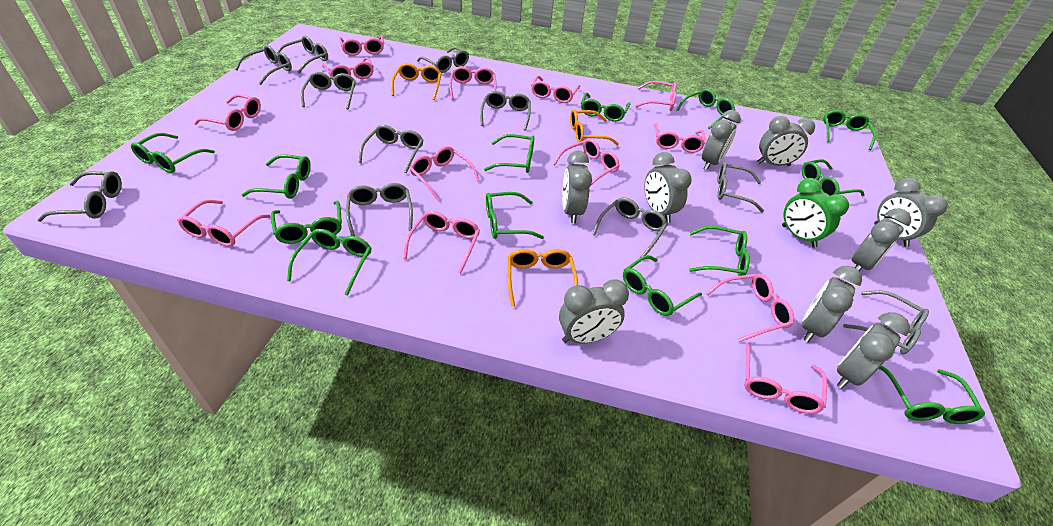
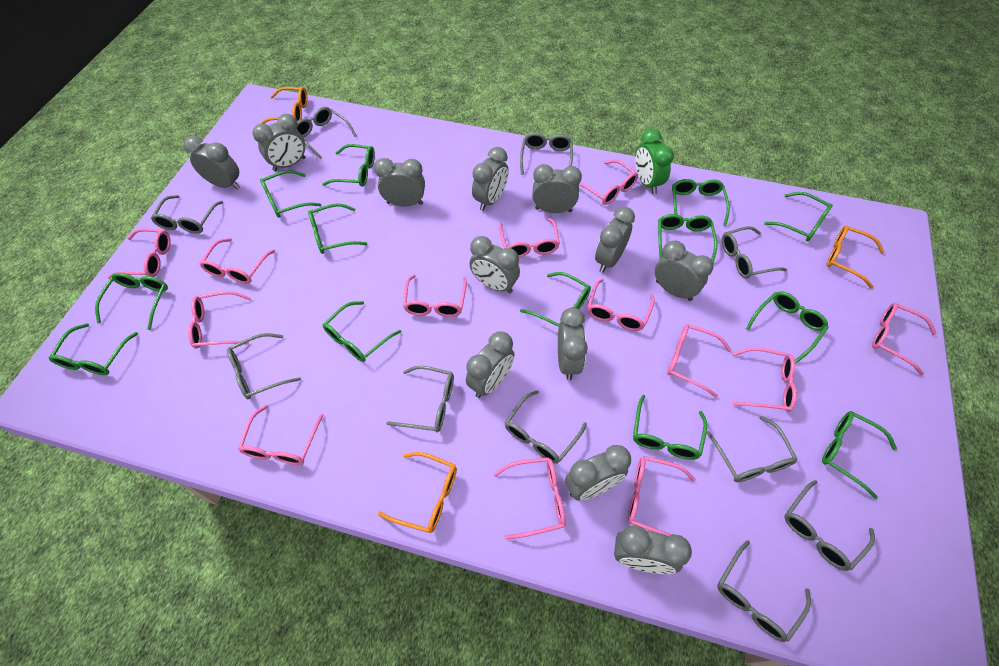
grey clock: [559,279,629,344] [562,151,592,223] [644,152,692,223] [702,110,741,170] [757,116,815,166] [802,266,862,342] [837,312,910,389] [852,208,911,271] [874,178,948,247] = 9 -> [184,136,240,190] [253,114,306,171] [374,158,425,206] [466,331,514,398] [469,236,520,293] [472,147,509,211] [532,164,582,213] [558,307,588,380] [565,445,631,500] [595,207,635,273] [614,525,692,574] [655,241,713,301] = 12
grey glasses: [37,171,122,222] [235,45,292,85] [277,36,328,73] [301,72,356,110] [346,183,413,236] [359,125,423,173] [417,47,469,73] [480,91,531,131] [592,197,668,258] [717,162,764,212] [843,290,929,355] = 11 -> [151,195,223,234] [227,333,301,399] [297,107,356,159] [386,366,454,432] [505,390,587,464] [520,133,573,175] [707,416,798,482] [717,540,811,642] [722,226,787,278] [784,480,875,571] = 10

